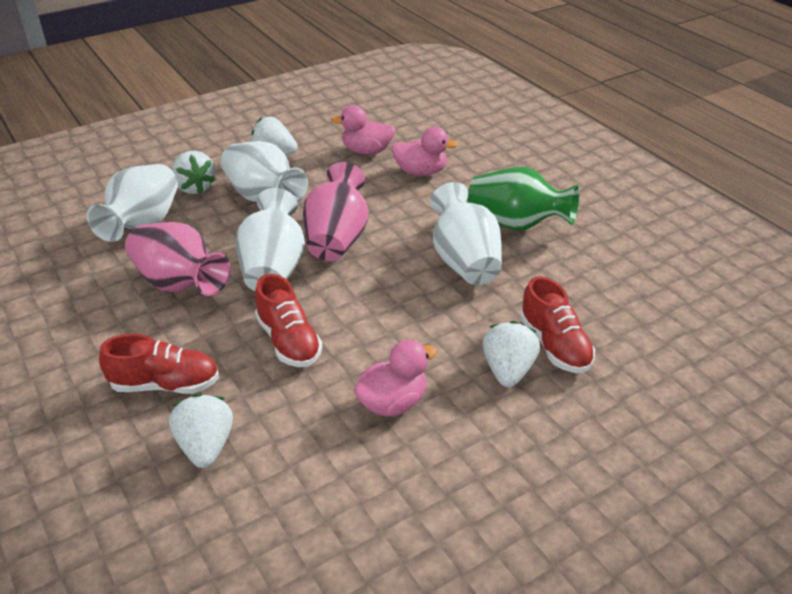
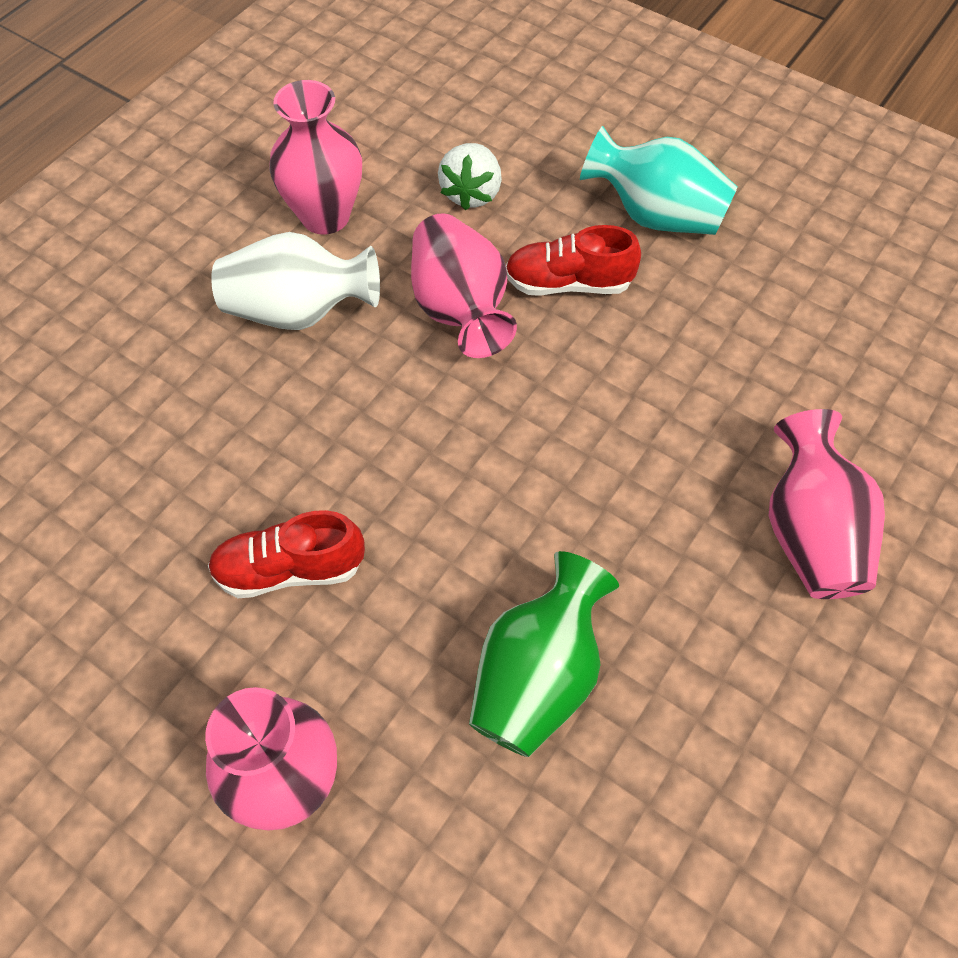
pink duck: [331,105,396,155] [354,340,437,416] [391,127,458,176] = 3 -> none = 0
pink vase: [125,222,231,296] [303,162,368,261] = 2 -> [205,687,337,831] [269,80,362,235] [411,213,517,358] [768,409,885,599] = 4
red shoe: [99,334,219,394] [255,274,322,367] [520,276,595,373] = 3 -> [208,510,365,598] [506,225,641,296] = 2
turquoise vase: none = 0 -> [580,126,738,235] = 1
white strawberry: [169,394,233,468] [172,151,216,194] [250,117,297,155] [482,321,540,387] = 4 -> [438,143,502,211] = 1
white vase: [87,164,178,242] [221,141,308,203] [236,188,305,291] [430,182,502,285] = 4 -> [211,232,380,330] = 1

